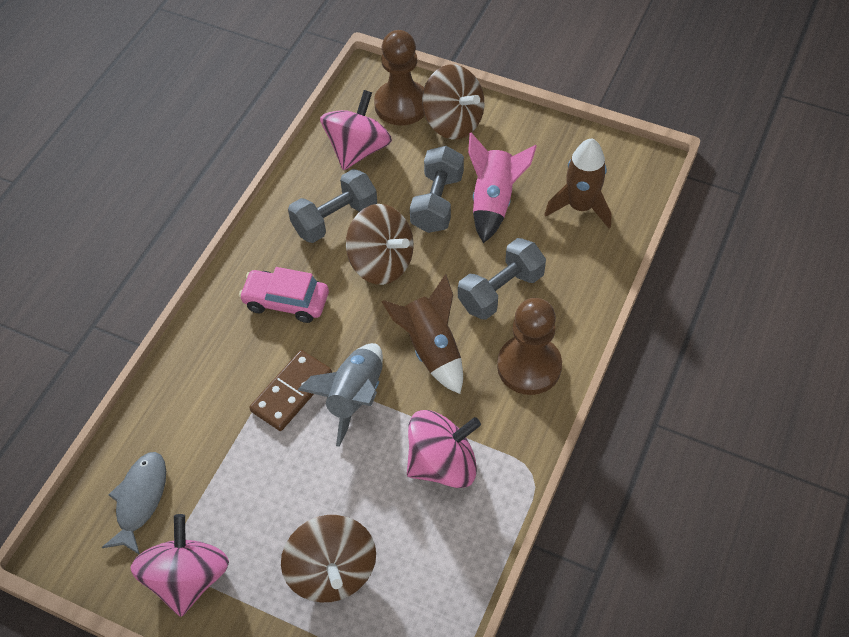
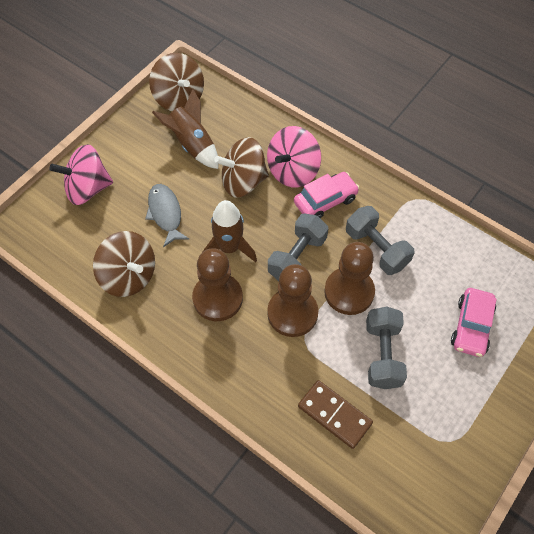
brown pawn: [374,30,425,126] [497,298,562,395] = 2 -> [192,248,243,321] [267,264,318,337] [324,242,375,315] = 3
grey rocket: [298,343,383,447] = 1 -> none = 0
pink car: [239,267,329,323] = 1 -> [294,172,359,219] [451,288,497,357] = 2
pink rocket: [468,133,537,243] = 1 -> none = 0
pink spinning top: [131,514,229,617] [320,90,392,170] [407,410,481,488] = 3 -> [49,144,113,205] [267,126,321,187] = 2

